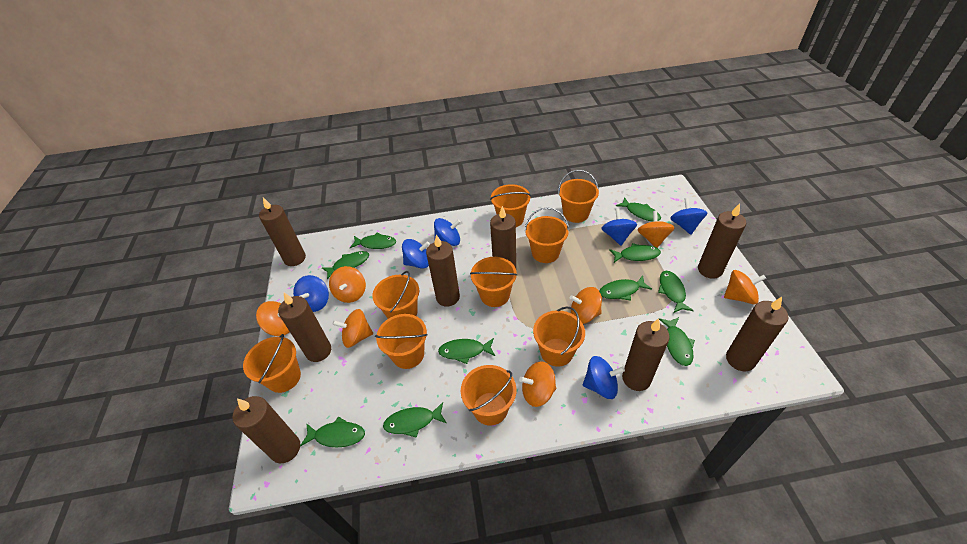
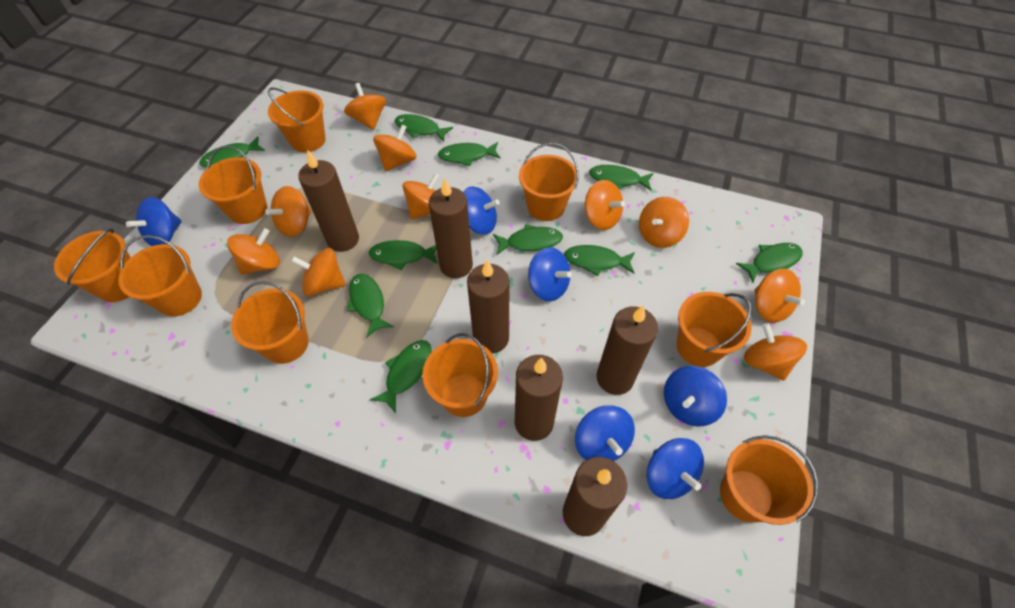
brown candle: [233,396,300,463] [259,197,306,266] [278,293,331,362] [426,235,460,307] [490,206,516,268] [622,318,670,391] [698,203,746,279] [726,297,788,371] = 8 -> [298,149,359,252] [429,178,473,279] [467,260,509,354] [515,355,563,441] [563,457,627,536] [596,305,658,395] = 6
orange spinning top: [256,301,290,336] [329,266,366,303] [332,309,373,348] [519,362,556,407] [569,287,602,324] [638,211,675,248] [724,270,766,304] = 7 -> [227,228,280,275] [265,186,311,237] [291,248,346,296] [344,83,386,130] [373,124,417,172] [403,173,440,219] [585,180,625,230] [639,197,689,248] [744,323,807,381] [754,269,805,323] = 10

